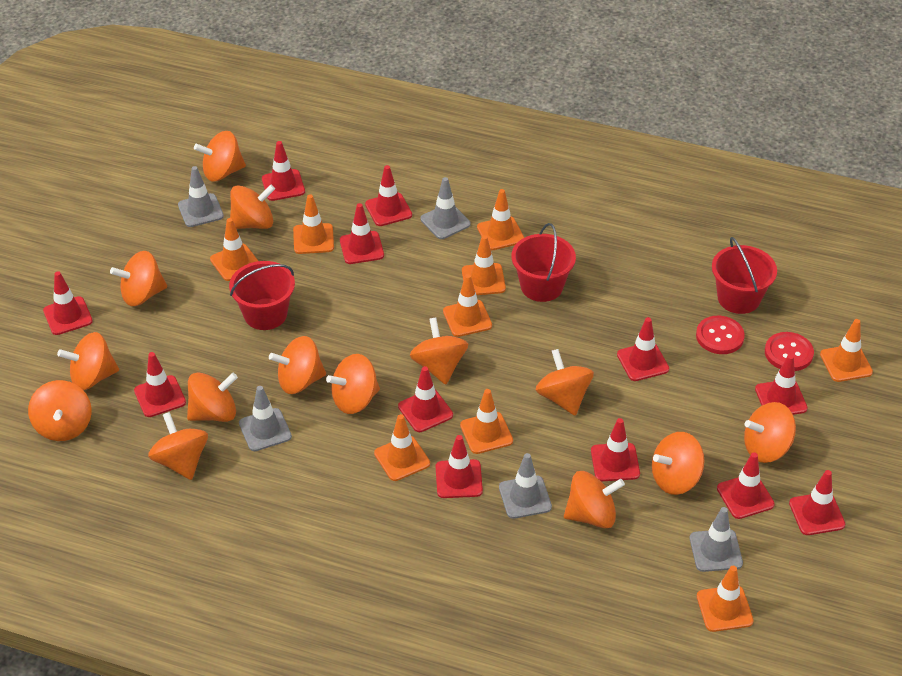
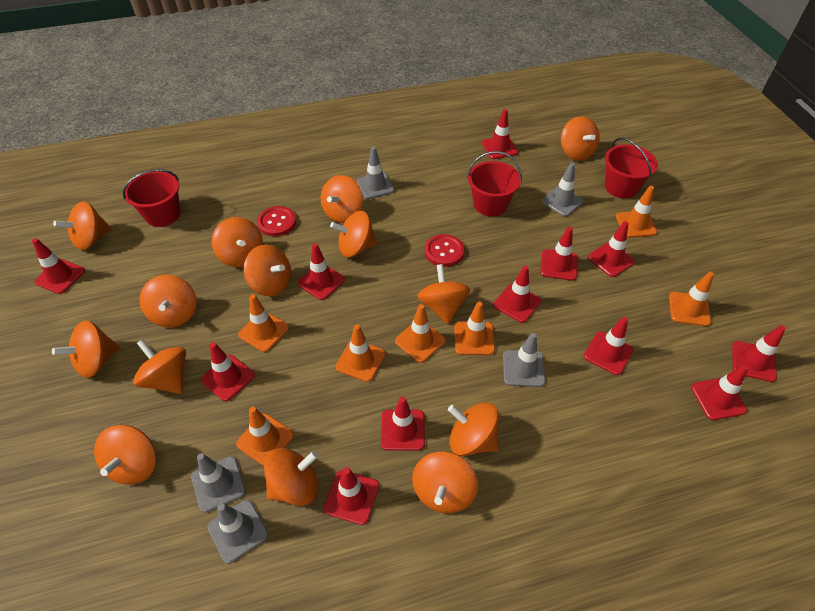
orange traffic cone: [210,218,258,281] [293,194,334,254] [374,414,430,481] [443,274,492,337] [460,389,513,454] [462,235,506,295] [477,189,524,250] [697,566,753,632] [820,319,873,382] = 9 -> [236,407,294,466] [238,294,289,352] [336,324,385,382] [395,304,446,363] [454,302,495,355] [616,186,657,238] [669,272,714,326] = 7

